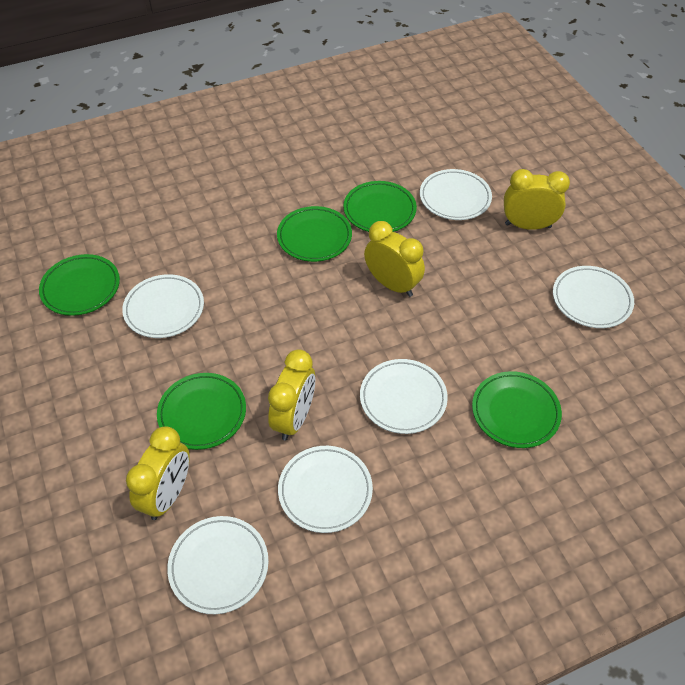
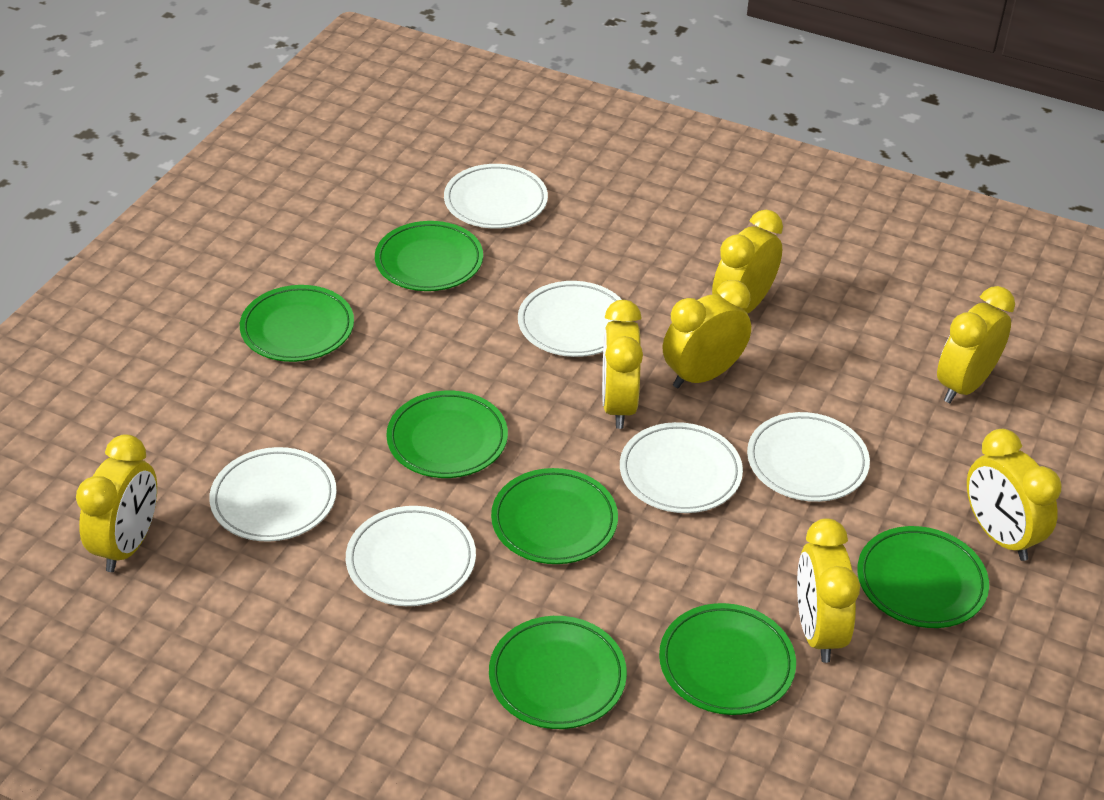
green plate: [39,254,120,316] [157,373,246,450] [277,206,352,262] [343,181,417,232] [472,371,562,448] = 5 -> [240,285,354,362] [375,221,483,291] [386,391,508,478] [489,616,627,729] [491,468,618,564] [659,603,796,715] [857,526,989,628] = 7
yellow clock: [126,426,190,520] [268,349,315,441] [364,221,425,297] [504,169,570,230] = 4 -> [76,434,157,572] [602,300,643,429] [663,280,751,388] [712,210,783,314] [797,518,860,663] [937,286,1015,403] [967,429,1062,561] = 7

